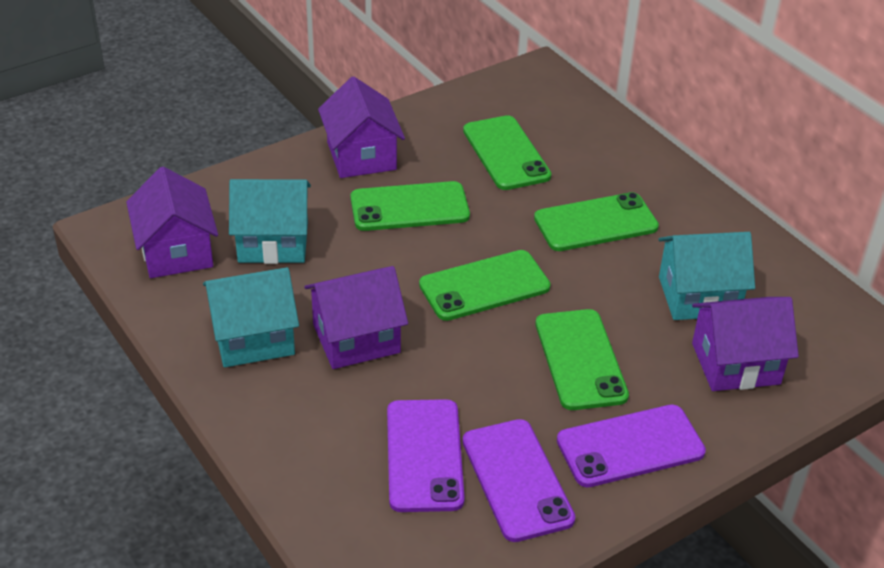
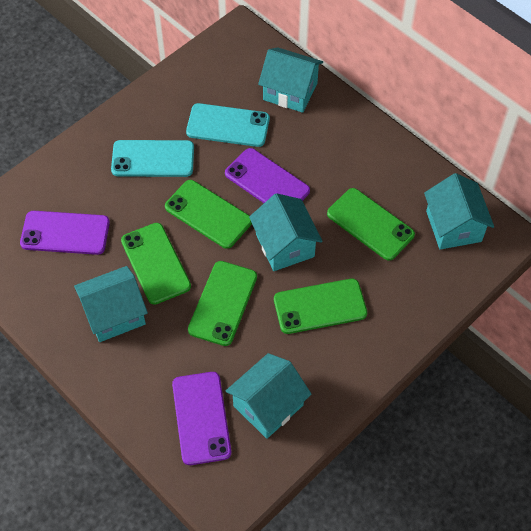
purple house: [126,167,218,278] [304,266,408,369] [318,76,405,178] [692,297,799,391] = 4 -> none = 0
turquoise house: [203,267,299,367] [229,179,311,264] [659,232,755,320] = 3 -> [74,266,148,342] [226,353,311,439] [249,193,323,271] [258,47,323,113] [424,173,494,250] = 5
turquoise phone: none = 0 -> [111,140,194,177] [186,103,270,147] = 2

